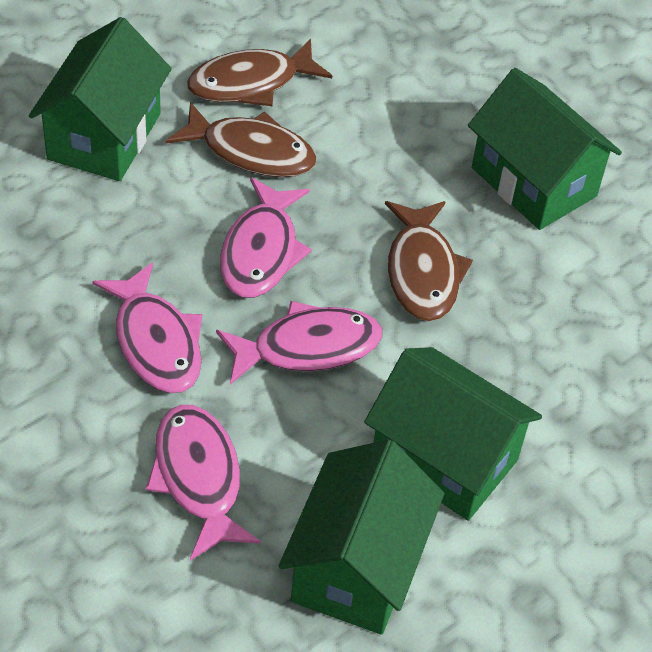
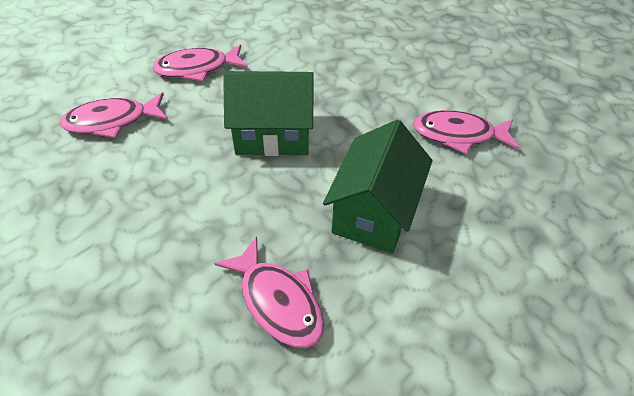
brown fish: [166,102,316,177] [187,39,332,106] [385,201,473,321] = 3 -> none = 0
green house: [29,17,172,181] [279,440,444,635] [364,347,542,520] [468,68,622,230] = 4 -> [223,71,314,156] [323,120,433,253] = 2

